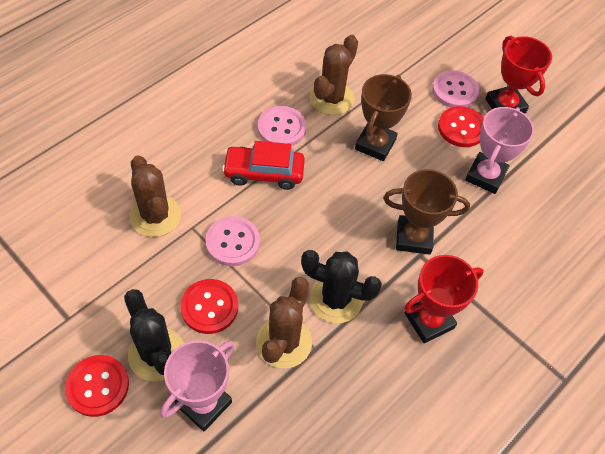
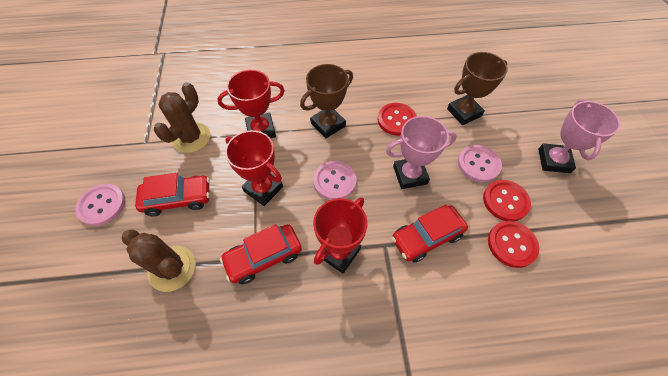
black cactus: [124,289,184,381] [301,250,382,323] = 2 -> none = 0
brown cactus: [130,155,181,237] [256,277,312,368] [310,35,358,115] = 3 -> [121,229,196,292] [154,82,210,153] = 2
red car: [222,141,305,190] = 1 -> [135,173,210,216] [220,224,302,284] [392,204,468,263] = 3
red trophy: [404,255,484,343] [485,36,552,114] = 2 -> [217,70,285,138] [225,130,283,206] [313,197,368,273] = 3

